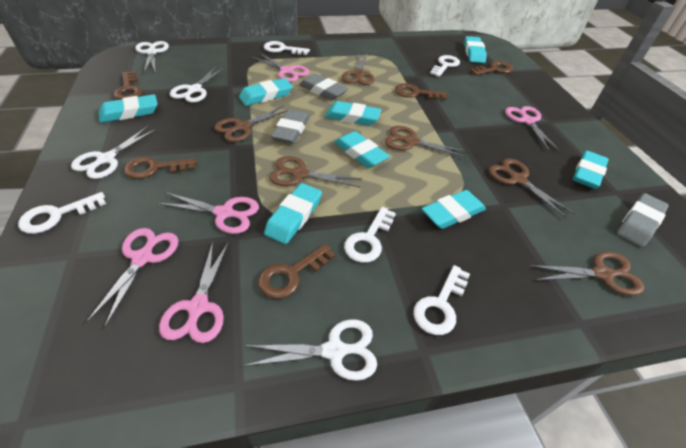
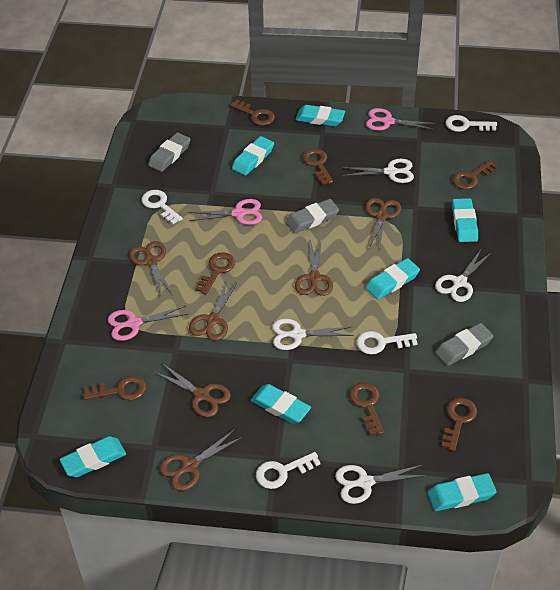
brown key: [113,71,142,100] [124,157,197,179] [258,244,336,299] [395,83,447,100] [470,61,513,76] = 5 -> [83,376,146,400] [195,252,235,294] [230,99,275,126] [302,149,333,185] [349,382,384,436] [441,398,477,451] [452,160,498,190] = 7
pink scissors: [86,228,178,328] [157,192,259,234] [159,241,229,343] [252,53,310,82] [505,106,560,152] = 5 -> [108,306,188,341] [188,199,262,225] [366,108,435,131] = 3
turquoise eraser: [99,94,158,123] [239,78,293,106] [264,183,322,244] [325,101,381,126] [334,131,390,168] [422,190,486,229] [464,36,487,63] [573,151,609,189] = 8 -> [60,436,126,477] [232,136,274,176] [251,384,311,424] [295,105,345,126] [366,258,420,299] [428,473,497,511] [452,198,478,242] = 7
white key: [18,192,106,234] [264,41,310,55] [344,207,396,263] [413,265,470,335] [430,55,460,77] = 5 -> [141,190,183,224] [256,452,321,489] [357,331,418,354] [446,115,497,132] = 4

